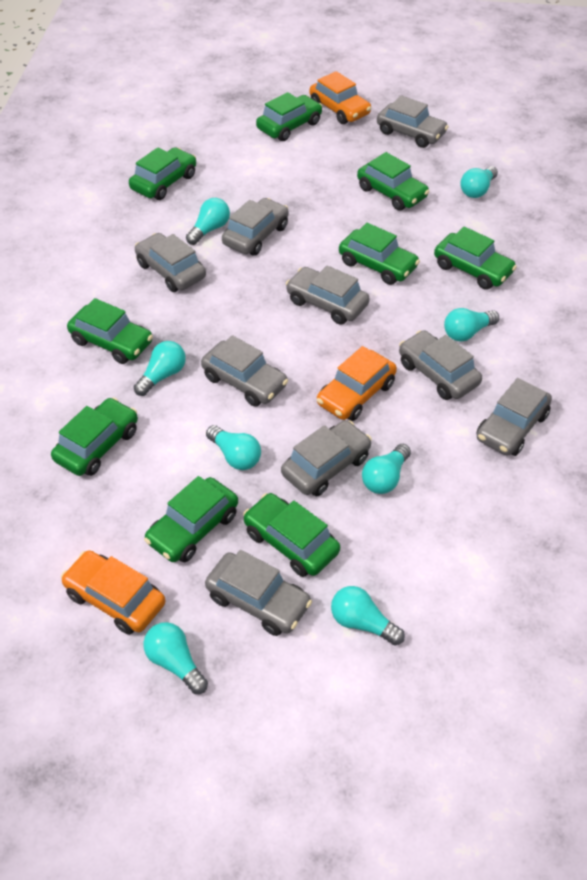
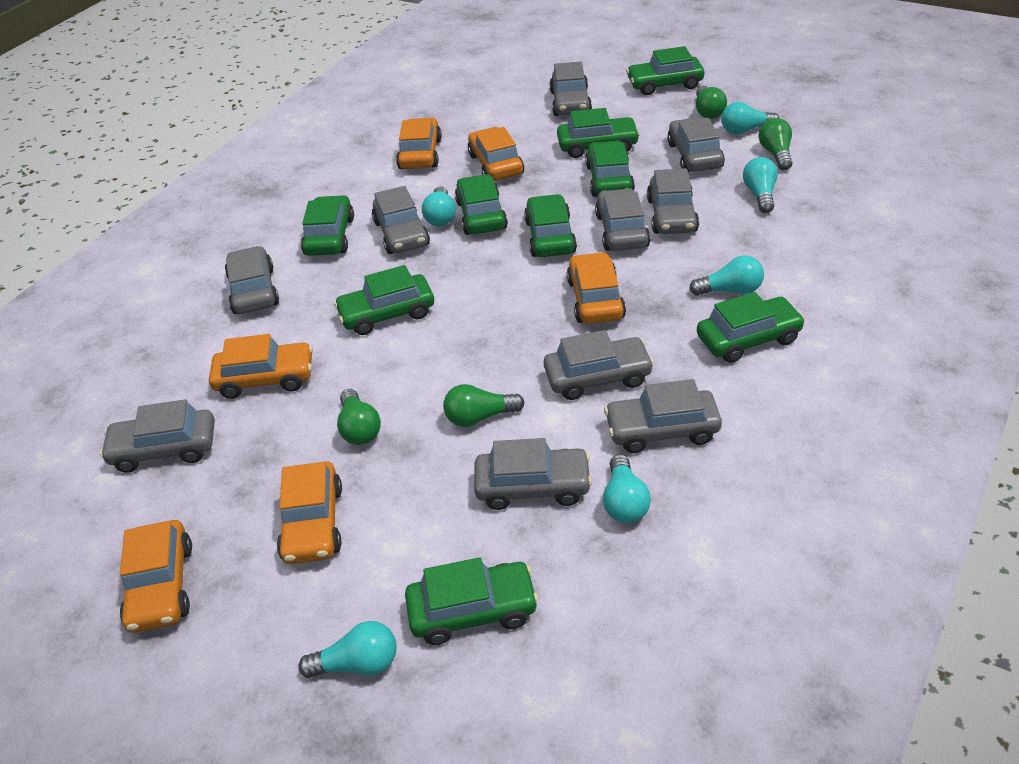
green light bulb: none = 0 -> [337,389,381,445] [443,384,525,427] [696,86,727,119] [759,118,793,170] = 4
grey car: [135,233,206,292] [201,335,288,407] [205,550,312,636] [222,198,289,255] [281,420,372,496] [286,265,370,325] [377,95,448,148] [399,330,482,400] [476,378,552,456] = 9 -> [100,399,215,473] [225,246,279,314] [372,186,430,254] [474,438,592,510] [544,330,654,400] [550,62,592,116] [595,188,650,251] [604,379,722,453] [647,168,699,234] [667,117,725,172] = 10
orange car: [61,550,165,635] [310,71,371,124] [317,346,397,421] = 3 -> [120,520,192,633] [209,334,313,399] [277,461,342,564] [396,118,442,169] [468,127,524,181] [567,252,626,324] = 6
turquoise light bulb: [134,341,186,396] [143,622,208,694] [186,198,230,245] [206,425,261,470] [331,586,405,646] [362,444,411,494] [444,308,499,342] [460,166,498,198] = 8 -> [299,621,397,678] [422,186,456,226] [603,454,651,523] [689,255,764,296] [721,102,779,134] [743,157,778,213] = 6

